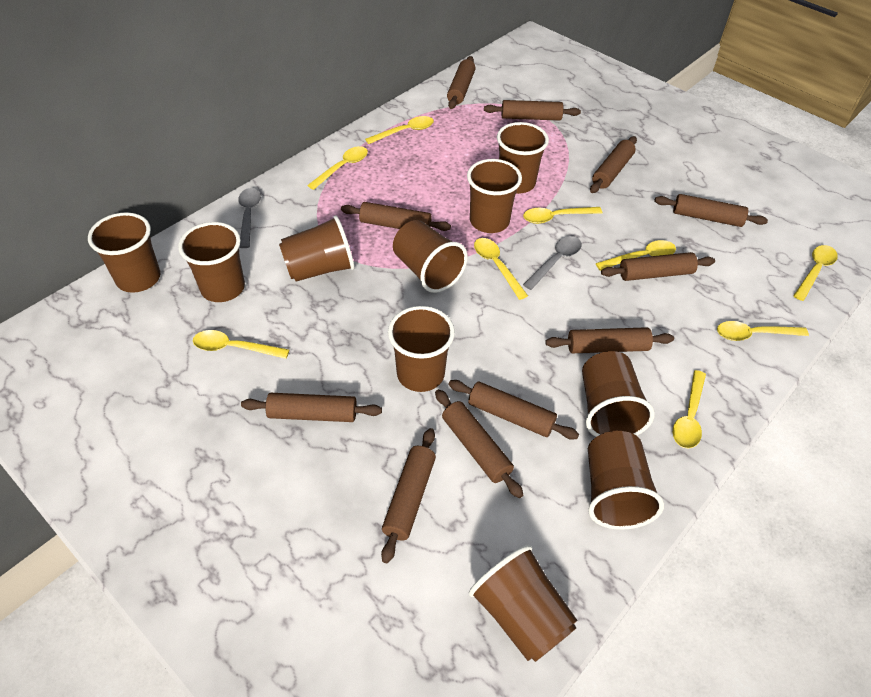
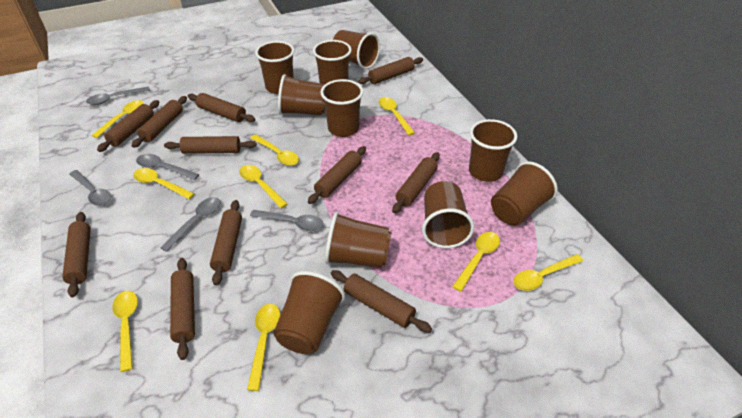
grey spoon: [238,188,261,248] [523,236,582,290] = 2 -> [69,170,112,206] [86,87,150,105] [136,154,199,180] [160,197,221,252] [250,210,324,231] = 5

